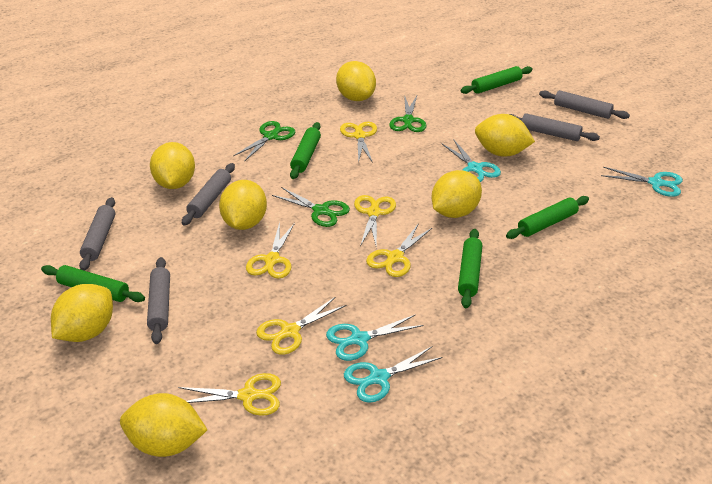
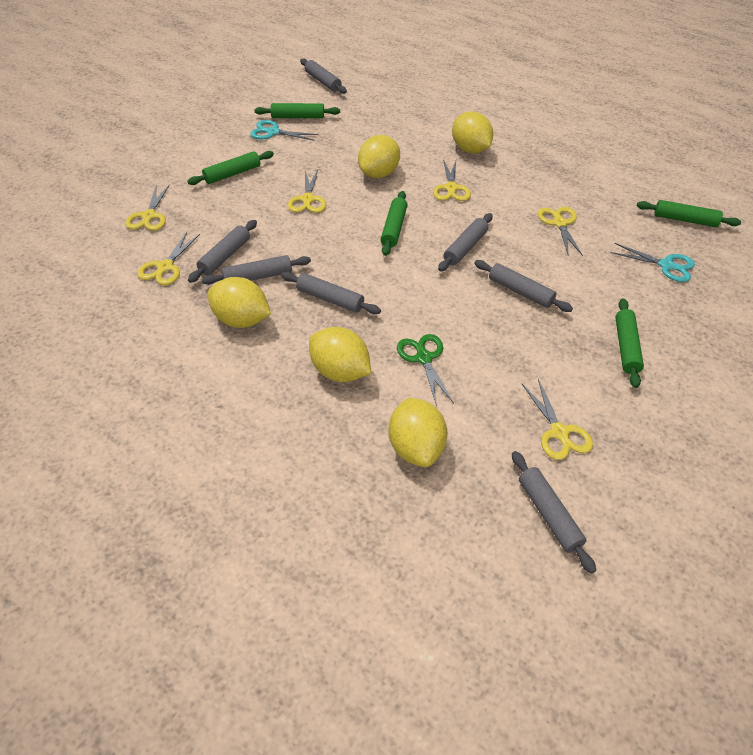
green scissors: [233,121,295,162] [272,187,350,227] [389,95,427,132] = 3 -> [397,334,454,406] = 1
grey rolling pin: [79,197,115,271] [147,257,170,344] [182,163,235,226] [509,113,600,141] [539,90,630,119] = 5 -> [188,220,257,283] [202,255,311,285] [281,272,381,314] [300,59,347,94] [438,213,493,271] [474,260,573,312] [512,451,596,574] = 7
turquoise scissors: [326,314,424,361] [344,346,443,403] [442,139,501,182] [601,167,683,197] = 4 -> [250,120,319,141] [611,243,695,282] = 2
yellow lemon: [51,284,113,342] [120,393,207,457] [150,142,195,189] [219,180,267,230] [336,61,376,101] [431,170,482,218] [475,114,535,157] = 7 -> [207,277,271,328] [309,327,371,382] [358,135,400,178] [388,398,447,467] [452,111,493,154] = 5

